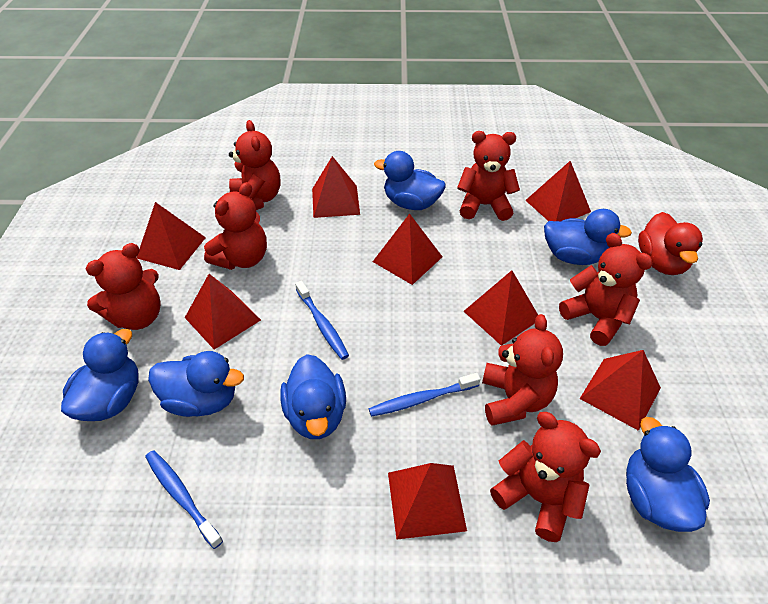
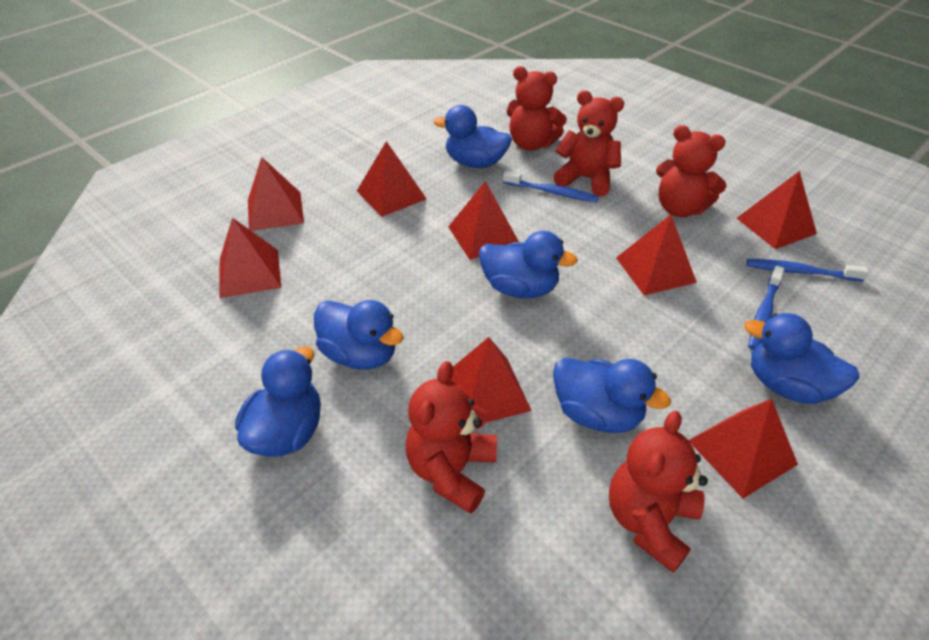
red duck: [638,212,703,275] = 1 -> none = 0
red teddy bear: [86,243,161,330] [204,182,267,270] [229,120,280,210] [457,131,520,221] [482,314,563,426] [490,412,601,542] [559,233,653,346] = 7 -> [406,361,497,514] [506,66,567,151] [553,90,624,197] [609,411,708,573] [656,125,726,217] = 5

